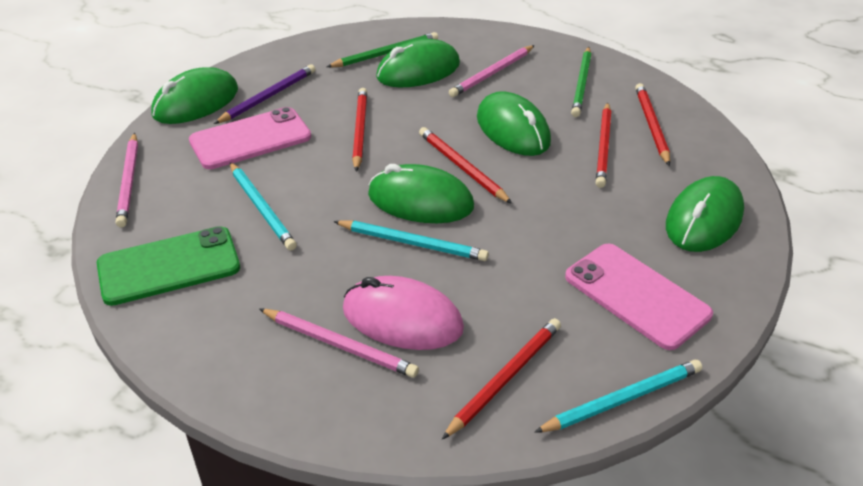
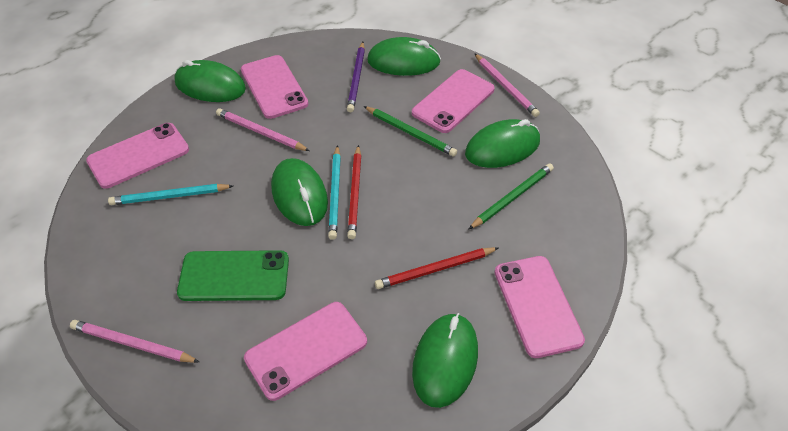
pink mouse: [343,276,464,350] = 1 -> none = 0
pink phone: [189,107,311,169] [565,244,713,350] = 2 -> [86,123,189,189] [241,55,308,119] [244,302,367,401] [412,69,495,133] [495,256,585,358] = 5
red pencil: [352,88,367,172] [419,127,512,204] [442,318,561,439] [596,102,611,188] [635,83,670,166] = 5 -> [347,145,361,239] [375,247,498,289] = 2
turquoise pencil: [230,162,297,251] [333,221,489,261] [534,360,702,433] = 3 -> [108,184,233,205] [328,145,341,240] = 2

